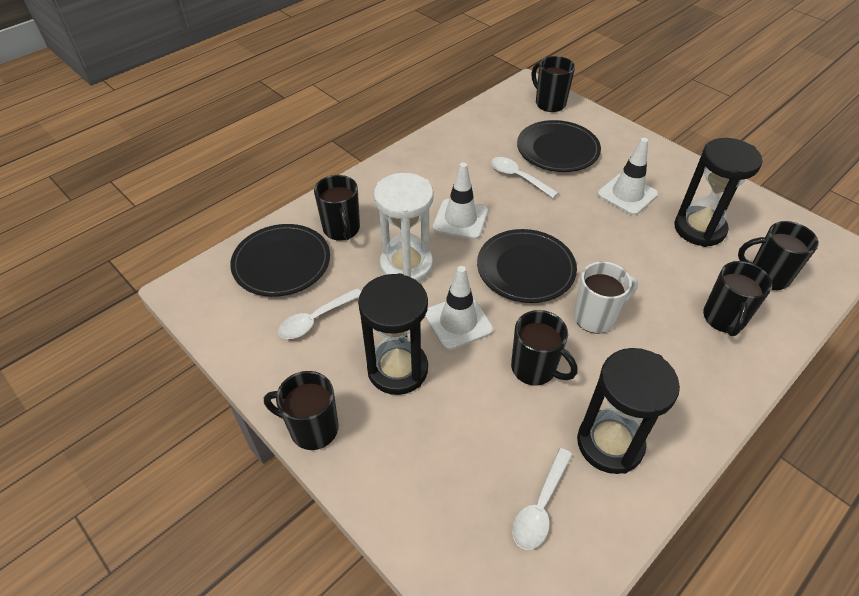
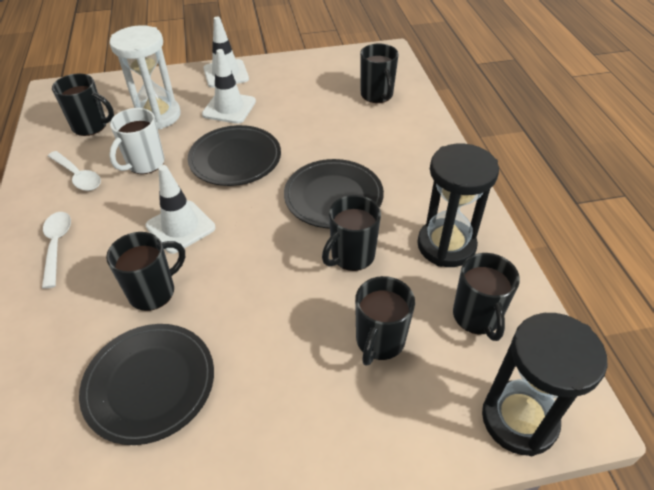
black hourglass: [358,273,428,395] [577,348,680,474] [674,138,762,247] = 3 -> [417,143,499,267] [482,313,608,456] = 2
white spoon: [278,288,361,339] [491,157,558,198] [512,448,573,550] = 3 -> [42,212,71,289] [48,151,101,191] = 2

